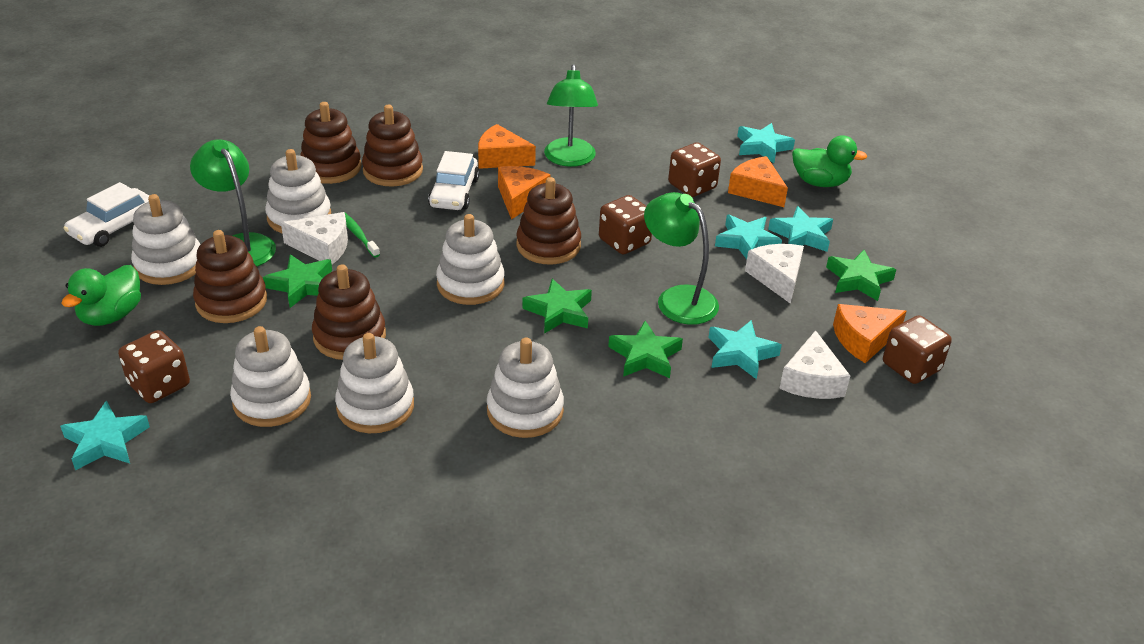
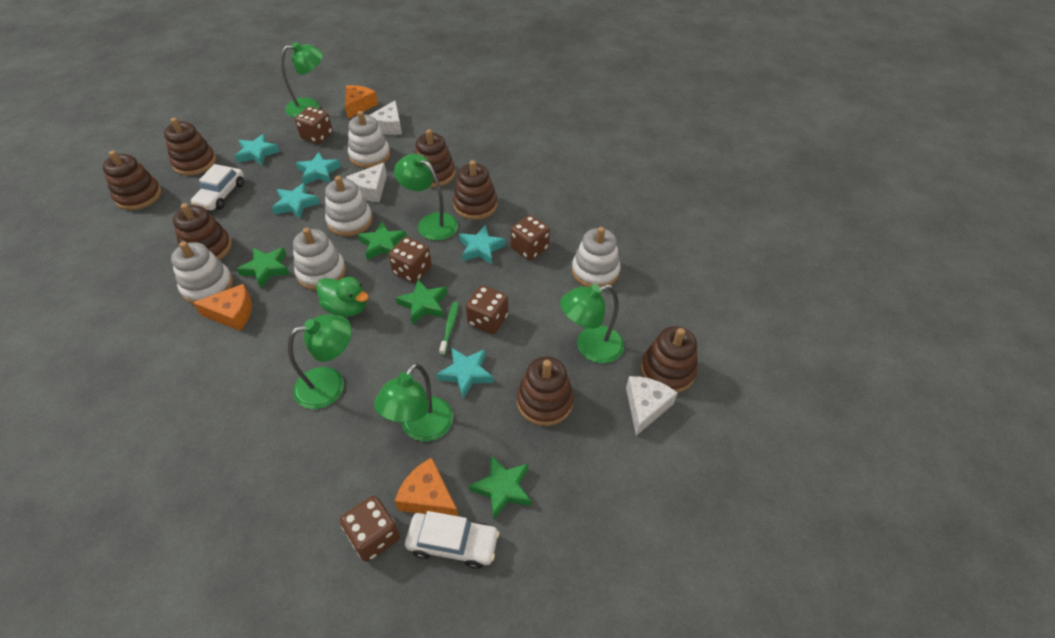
brown dice: [118,330,190,403] [599,195,652,254] [668,142,721,197] [883,315,952,384] = 4 -> [295,107,333,144] [340,496,400,562] [388,237,432,283] [466,285,508,334] [511,215,550,260] = 5
brown stacking toy: [193,230,267,323] [300,102,361,184] [312,264,386,360] [362,105,423,187] [516,177,581,264] = 5 -> [102,151,162,210] [164,118,216,176] [173,203,232,260] [415,129,455,187] [453,160,497,220] [517,357,574,426] [641,326,698,393] = 7
green duck: [61,265,141,326] [792,135,868,187] = 2 -> [316,277,369,317] = 1
green lamp: [190,139,276,266] [544,64,598,167] [644,192,719,325] = 3 -> [281,42,323,117] [288,314,352,409] [374,363,453,442] [394,154,458,241] [560,284,624,363] = 5
orange cheese: [478,124,536,169] [498,166,550,220] [728,156,788,207] [833,304,907,363] = 4 -> [193,284,252,331] [345,85,378,119] [395,458,458,516] = 3
white stacking toy: [131,194,201,285] [230,326,311,427] [265,149,331,233] [335,333,414,433] [436,214,504,305] [487,338,564,438] = 6 -> [171,241,233,304] [293,228,346,290] [325,176,373,236] [348,111,390,168] [572,227,621,287] = 5

